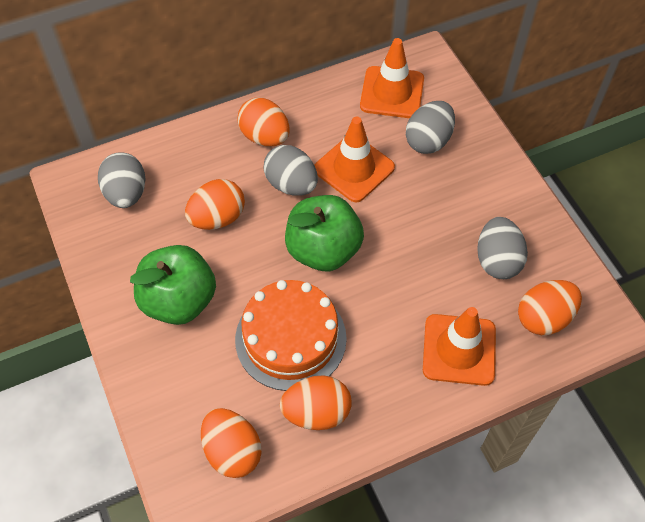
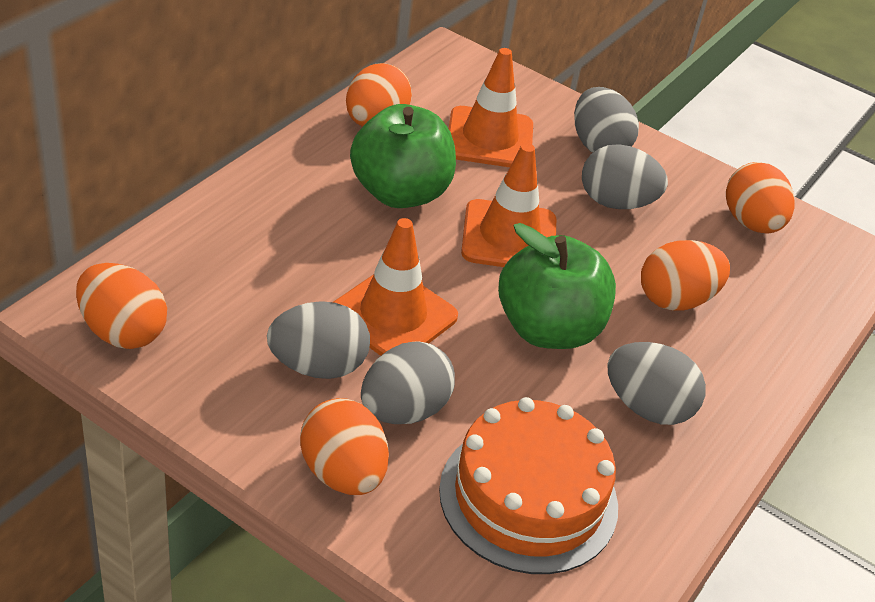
grey egg: [98,152,146,208] [263,145,318,196] [406,101,455,154] [477,217,528,279] = 4 -> [267,301,370,379] [361,341,455,424] [574,87,639,153] [582,144,668,209] [607,342,706,425] = 5

